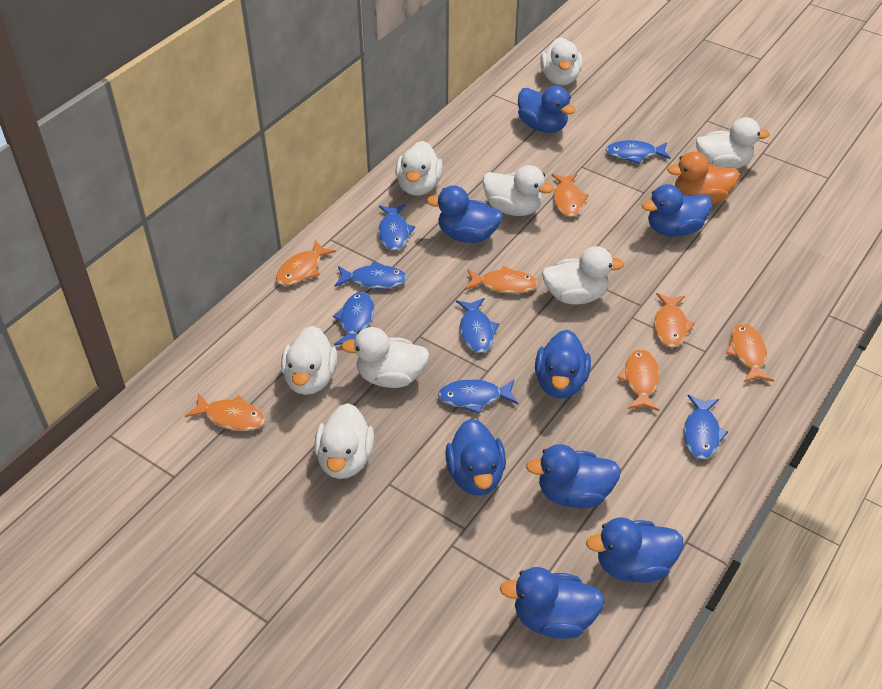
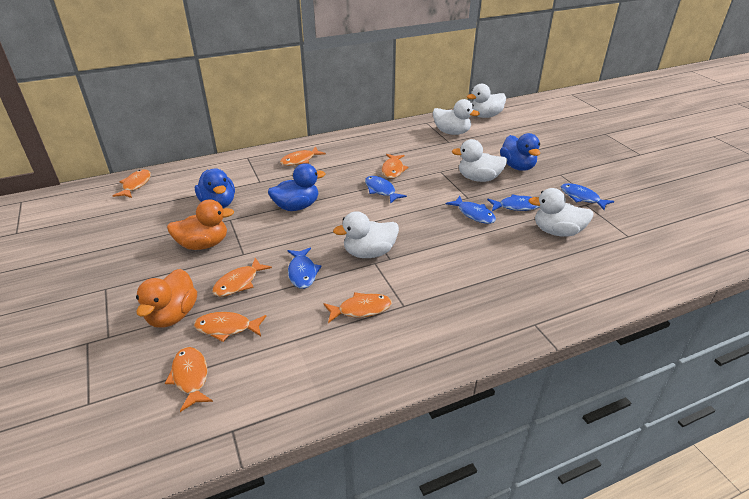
blue duck: [427,185,503,243] [445,419,506,495] [500,567,605,639] [518,86,576,133] [526,444,621,508] [535,330,591,398] [586,518,683,583] [642,184,712,237] = 8 -> [195,169,235,208] [268,163,325,211] [500,133,540,171] = 3
blue fish: [333,292,374,345] [335,261,407,289] [378,204,415,251] [438,379,518,414] [456,298,499,353] [606,140,671,164] [684,394,728,459] = 7 -> [287,247,322,289] [365,176,407,204] [446,196,496,224] [487,194,539,211] [561,183,614,210] = 5
orange duck: [667,151,739,204] = 1 -> [136,269,197,328] [167,199,234,250] = 2
white duck: [281,326,337,395] [314,403,374,479] [341,327,429,388] [395,141,443,196] [482,165,554,216] [540,37,582,85] [542,246,624,305] [696,117,770,169] = 8 -> [333,211,399,258] [433,99,480,135] [451,139,507,182] [466,84,506,118] [528,188,593,237] = 5

